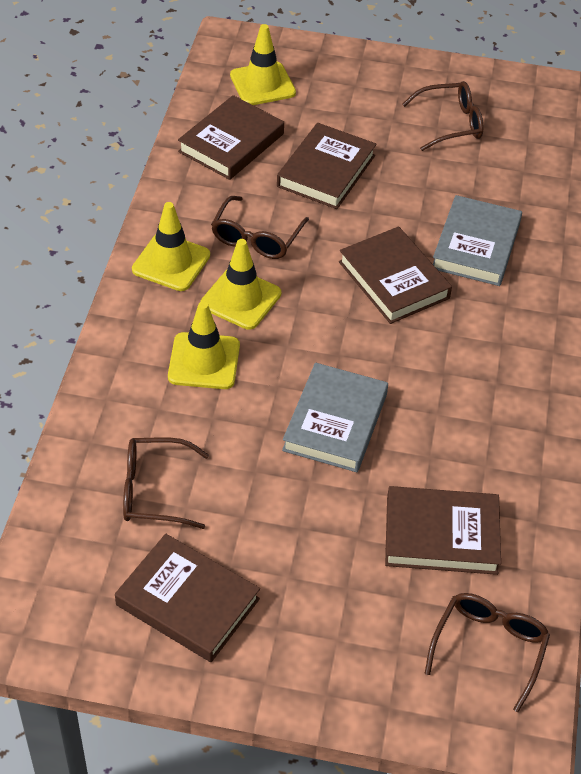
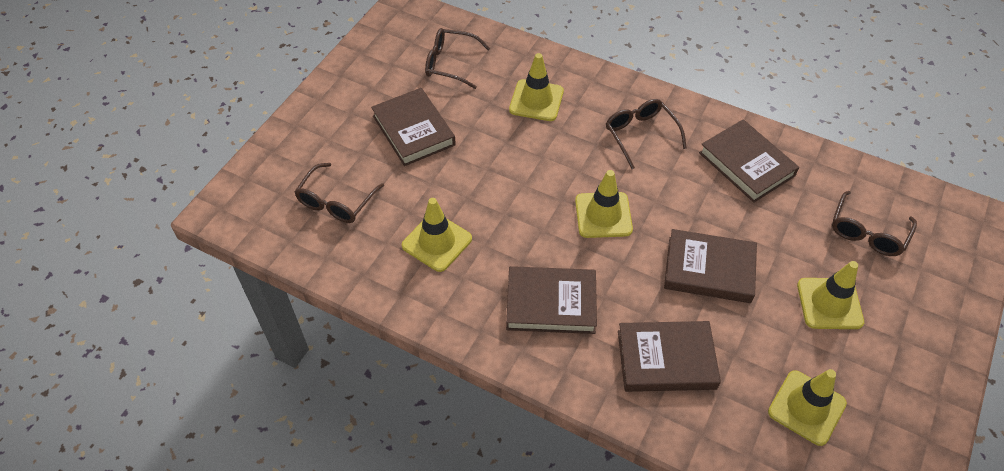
grey book: [282,363,388,472] [433,195,522,286] = 2 -> none = 0
yellow traffic cone: [132,202,210,291] [168,301,240,389] [200,239,281,330] [230,24,296,105] = 4 -> [402,198,472,272] [509,53,564,121] [575,170,633,238] [768,369,847,446] [797,261,864,329] = 5

